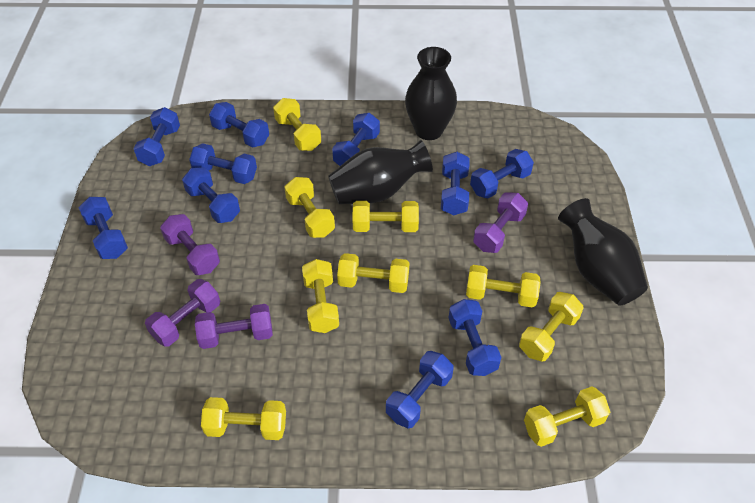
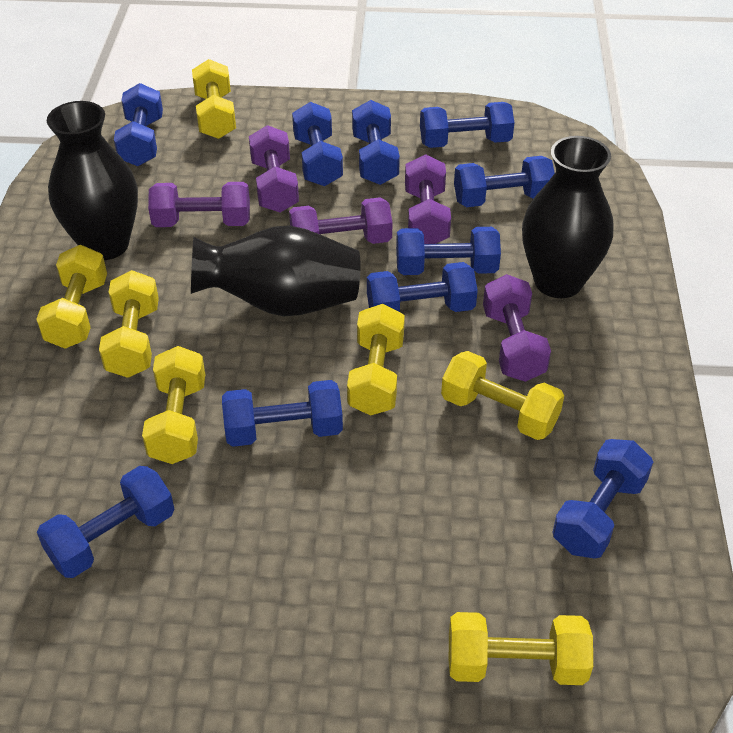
purple dumbbell: [145,279,220,347] [160,214,220,275] [195,304,273,349] [473,192,528,253] = 4 -> [148,182,250,227] [249,125,299,212] [289,197,393,244] [405,154,451,244] [483,274,551,382] = 5
yellow dumbbell: [201,397,286,440] [273,98,321,151] [284,177,335,238] [302,259,339,333] [337,253,409,293] [353,201,419,232] [466,265,541,308] [519,292,584,362] [524,386,610,447] = 9 -> [36,245,107,349] [99,270,159,378] [142,346,205,464] [192,59,236,139] [347,304,405,416] [441,351,564,440] [449,612,593,685] = 7

